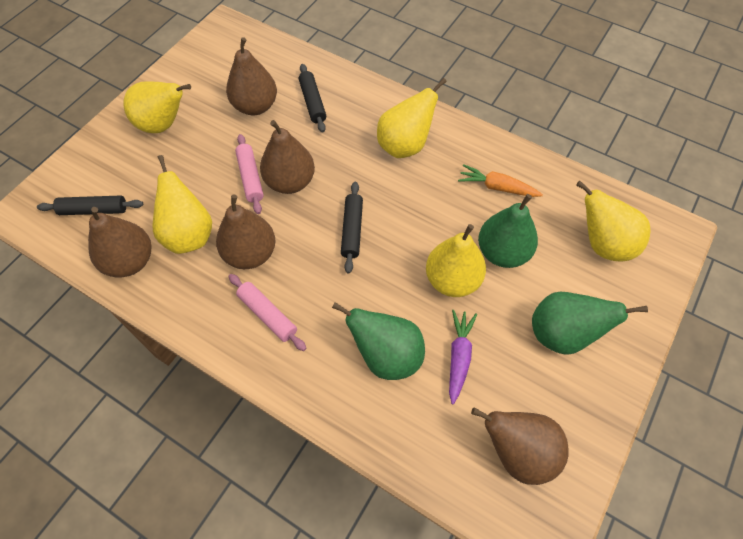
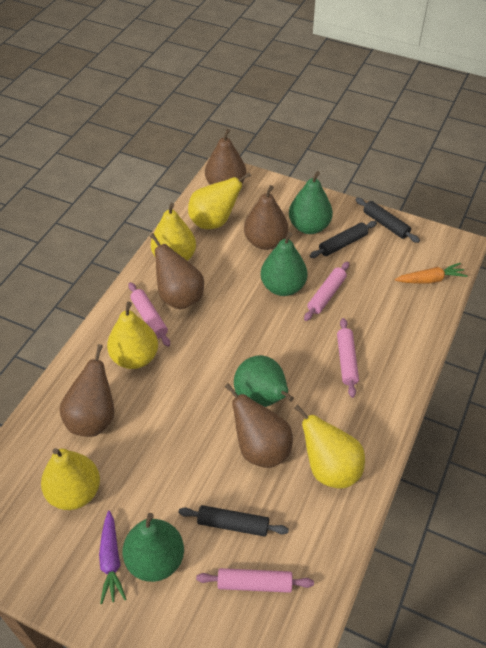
green pear: [332,302,425,380] [478,194,538,268] [532,292,648,355] = 3 -> [123,513,184,582] [234,355,294,407] [261,232,308,296] [289,171,333,234] = 4
pink rolling pin: [228,274,307,351] [235,134,264,214] = 2 -> [128,282,170,347] [196,568,314,593] [304,261,349,321] [337,318,359,398] = 4

